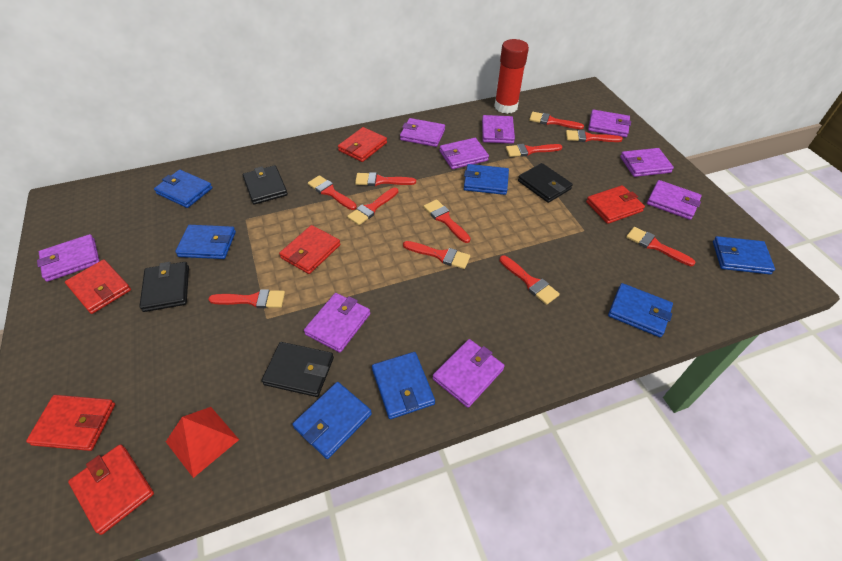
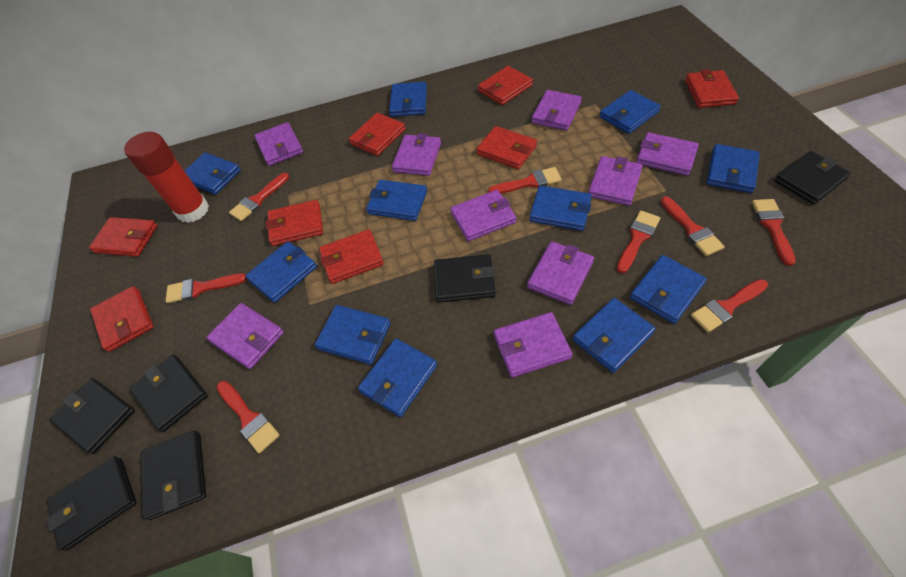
black wallet: [139,262,189,312] [243,165,288,205] [262,342,334,397] [518,163,573,203] = 4 -> [46,456,137,551] [49,378,135,454] [129,354,208,432] [141,430,206,520] [434,254,496,302] [775,151,851,205] = 6
blue wallet: [154,170,212,208] [175,225,236,259] [293,382,372,459] [372,352,435,419] [464,164,509,195] [608,283,673,337] [713,236,775,274] = 7 -> [184,152,241,194] [245,241,317,303] [315,305,391,365] [358,338,437,417] [366,180,427,221] [389,82,427,117] [529,185,592,231] [573,298,655,373] [599,90,661,134] [630,255,707,324] [706,144,760,193] = 11
red brush: [208,289,285,308] [308,175,357,210] [347,187,398,225] [355,172,416,186] [403,241,470,269] [424,199,471,243] [499,256,560,305] [506,144,562,157] [529,112,584,129] [566,130,623,142] [626,227,696,266] = 11 -> [166,273,247,303] [217,381,280,454] [229,173,289,221] [488,167,562,194] [617,211,660,273] [661,196,725,256] [691,279,768,332] [752,199,796,266] = 8
red pyramid: [166,407,239,478] = 1 -> none = 0
red wallet: [26,395,115,451] [65,259,131,314] [68,444,154,535] [279,225,341,274] [338,127,387,162] [586,185,645,224] = 6 -> [89,217,157,257] [90,286,153,352] [266,200,323,246] [319,229,384,284] [349,113,406,156] [476,126,537,169] [478,66,533,105] [685,69,739,108] = 8

